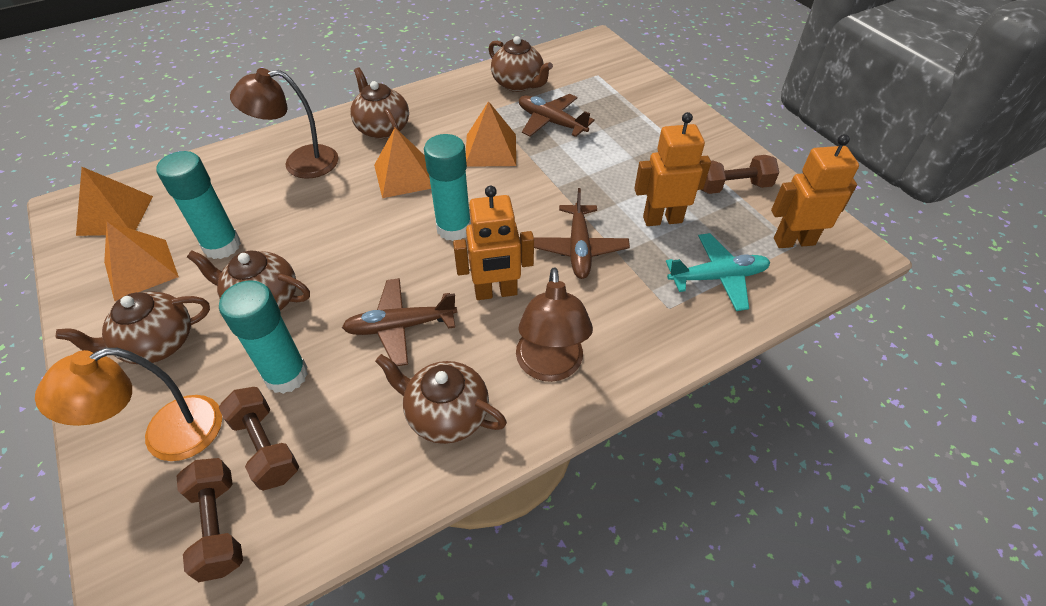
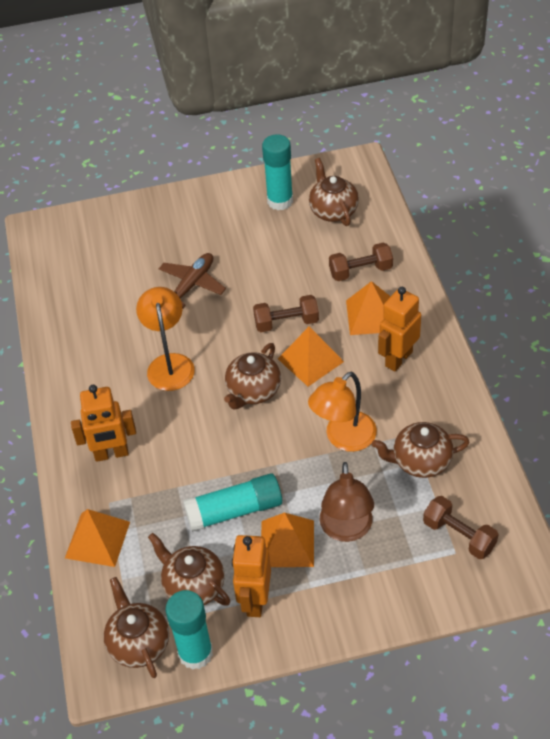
brown lamp: [230,68,339,179] [516,267,593,382] = 2 -> [319,462,374,542] = 1
brown plane: [342,278,457,366] [519,94,595,137] [534,188,630,279] = 3 -> [159,253,226,309] = 1
orange lamp: [35,348,222,461] = 1 -> [136,287,195,391] [308,372,377,452] = 2
turquoise plane: [666,233,770,311] = 1 -> none = 0

